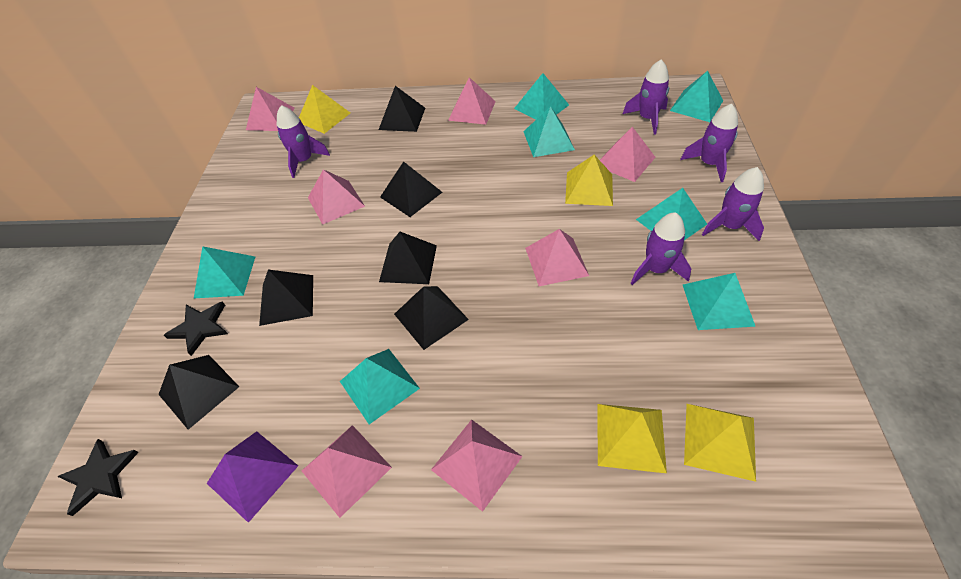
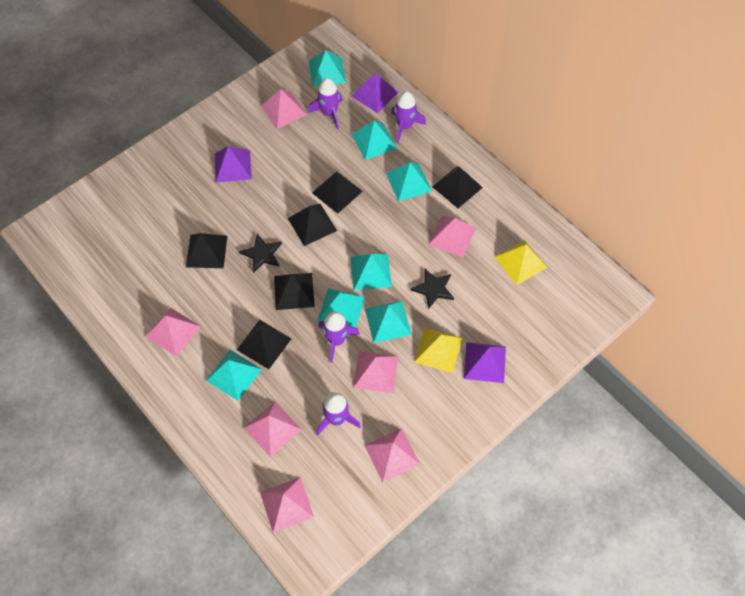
purple pyramid: [207,431,298,523] = 1 -> [215,146,252,183] [351,73,399,113] [464,342,506,383] = 3
purple rocket: [277,105,330,178] [623,59,669,135] [631,212,692,285] [680,104,738,182] [702,167,764,241] = 5 -> [308,78,343,130] [316,392,361,436] [318,312,360,363] [391,91,426,143] = 4
yellow pyramid: [299,85,350,134] [565,155,613,206] [597,404,667,473] [684,404,756,482] = 4 -> [414,328,463,373] [495,240,547,285] = 2

